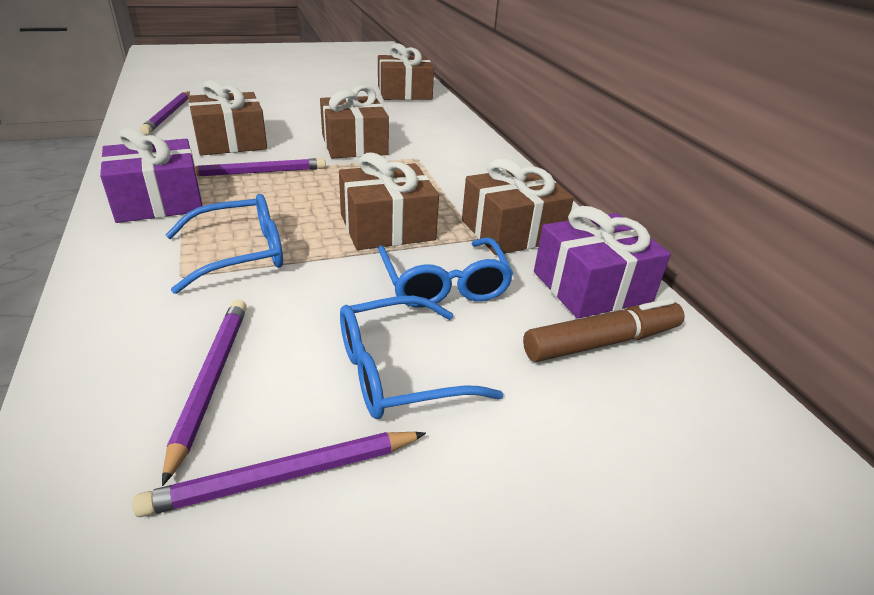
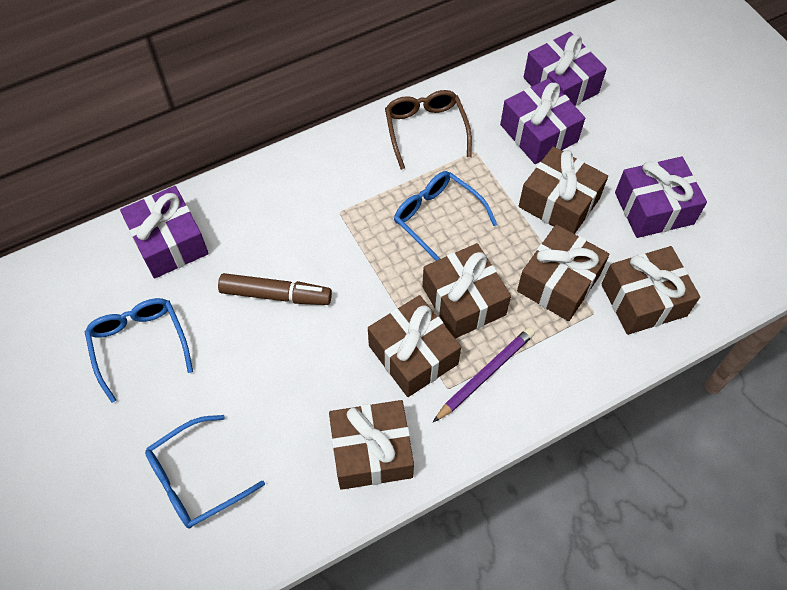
brown gift: [188,80,267,156] [320,85,389,159] [339,153,439,250] [378,43,434,100] [462,158,574,255] = 5 -> [329,400,414,490] [368,295,461,397] [422,243,511,339] [517,224,609,321] [519,147,608,234] [602,246,700,335] = 6
brown glasses: none = 0 -> [385,90,472,170] = 1
purple gift: [100,128,202,223] [534,206,671,319] = 2 -> [120,186,209,279] [500,78,585,164] [524,32,607,106] [615,156,707,238] = 4
purple pencil: [132,432,426,517] [140,91,190,135] [162,299,247,486] [195,158,326,177] = 4 -> [433,327,535,422] = 1

